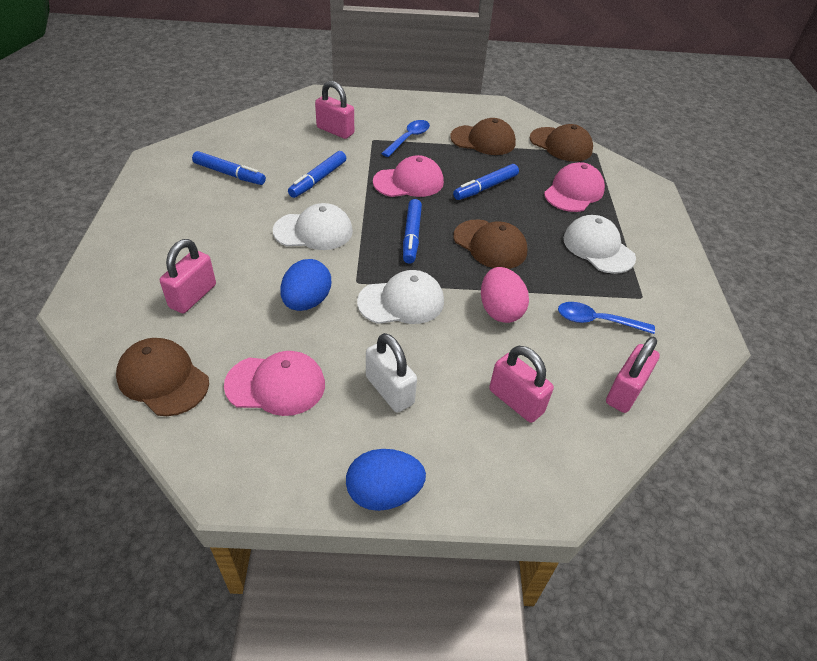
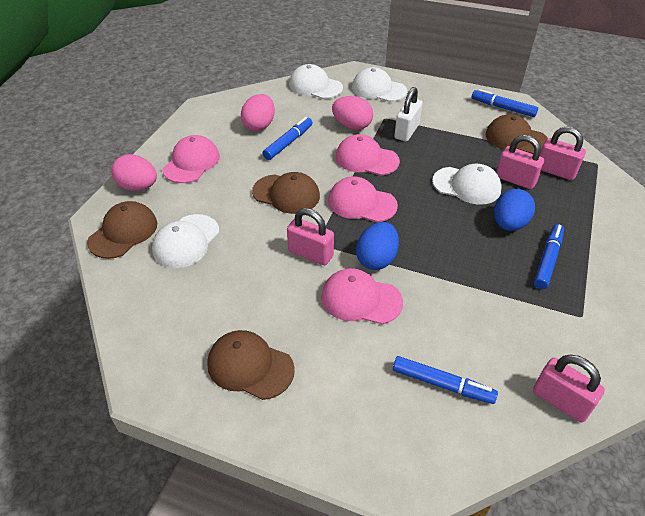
blue spoon: [381,120,430,157] [558,302,655,334] = 2 -> none = 0
pink cap: [224,351,325,416] [373,155,444,197] [544,162,605,212] = 3 -> [162,135,220,183] [321,268,403,324] [328,177,398,222] [336,134,400,176] = 4
pink egg: [481,267,529,323] = 1 -> [111,154,157,191] [241,94,275,131] [332,96,373,130] = 3
white cap: [273,203,353,250] [357,270,444,324] [563,215,636,274] = 3 -> [152,214,219,268] [289,64,343,99] [352,67,407,102] [432,164,501,205] = 4

